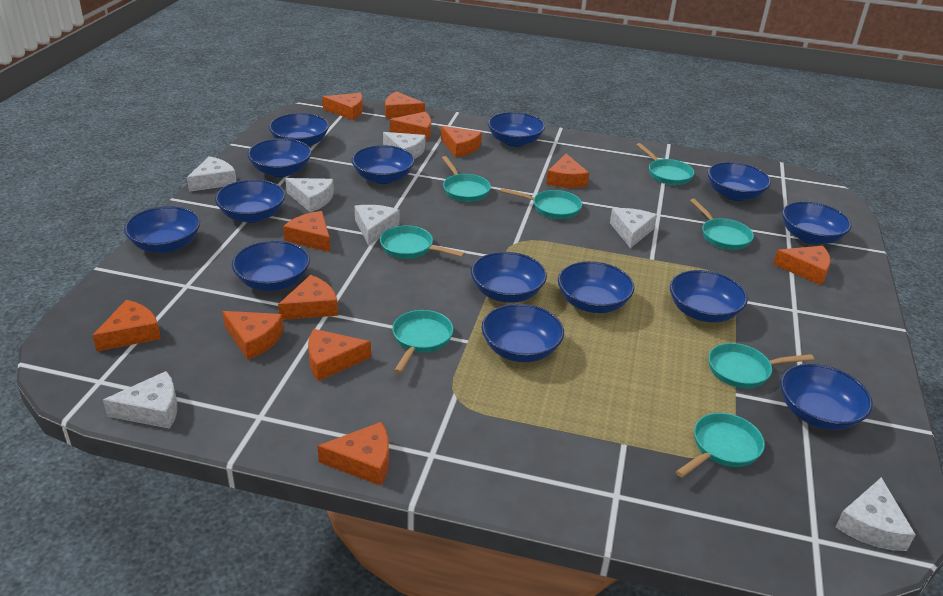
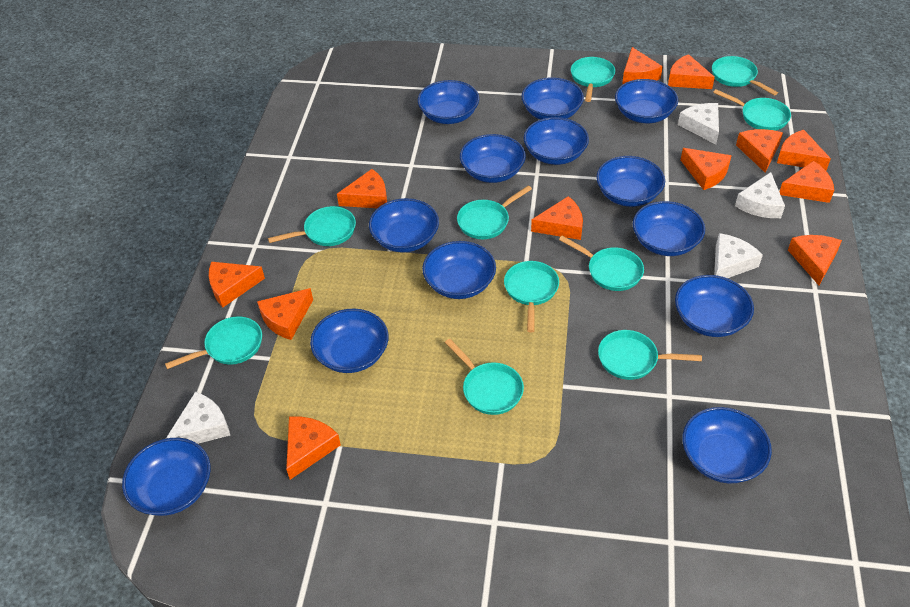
blue bowl: [124,206,200,253] [215,179,285,223] [232,240,310,291] [247,138,312,177] [269,113,329,147] [352,145,415,184] [471,252,547,303] [481,304,564,362] [488,112,545,147] [558,261,635,313] [670,270,748,322] [707,162,771,201] [780,363,873,430] [782,201,851,244] = 14 -> [122,438,211,516] [310,309,389,373] [369,198,439,253] [418,80,479,124] [422,241,496,299] [460,134,526,183] [522,77,584,120] [524,117,589,165] [596,156,665,207] [615,79,678,123] [633,201,705,256] [675,275,754,337] [682,407,772,483] = 13
turquoise pan: [380,225,465,259] [392,310,453,374] [442,156,491,202] [500,188,582,219] [637,143,694,185] [676,413,765,477] [690,198,754,250] [708,343,814,388] = 8 -> [165,316,262,369] [268,206,356,246] [445,339,524,415] [457,185,532,239] [504,261,559,333] [559,236,644,291] [571,57,615,102] [598,330,702,380] [712,56,778,96] [713,89,791,131] = 10
white cheese: [103,371,177,429] [187,156,237,192] [285,178,334,212] [355,205,400,246] [383,132,426,159] [610,208,657,248] [836,477,916,551] = 7 -> [166,392,230,444] [678,103,719,144] [714,233,763,278] [735,172,785,218] = 4

